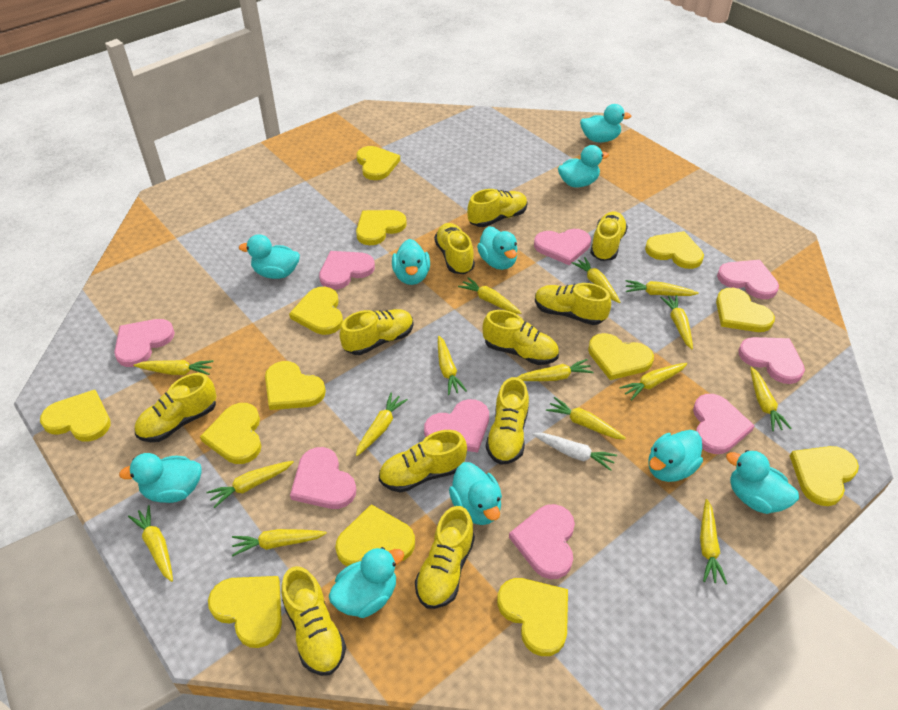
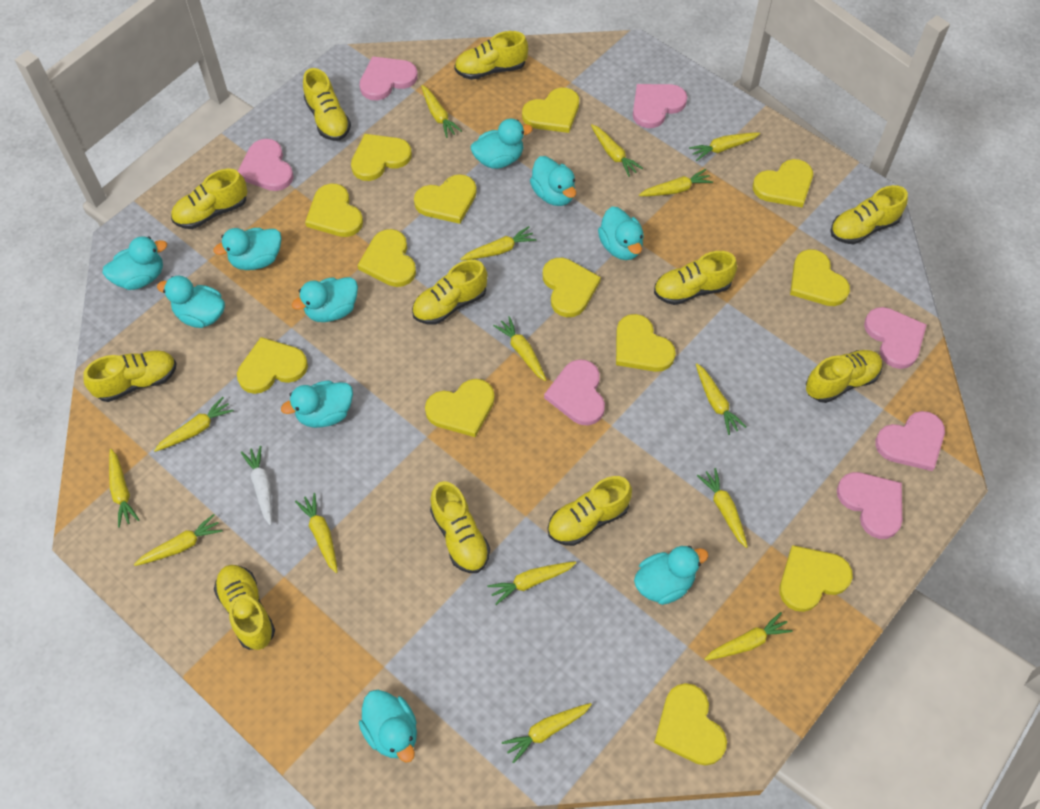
pink heart: [114,319,175,367] [290,447,356,509] [319,251,375,290] [424,399,489,453] [509,504,575,579] [534,229,591,265] [693,394,755,454] [717,260,779,299] [738,337,805,384] = 9 -> [238,139,294,191] [359,56,418,100] [544,359,605,425] [633,84,687,128] [837,472,902,539] [864,307,927,369] [875,411,945,471] = 7

